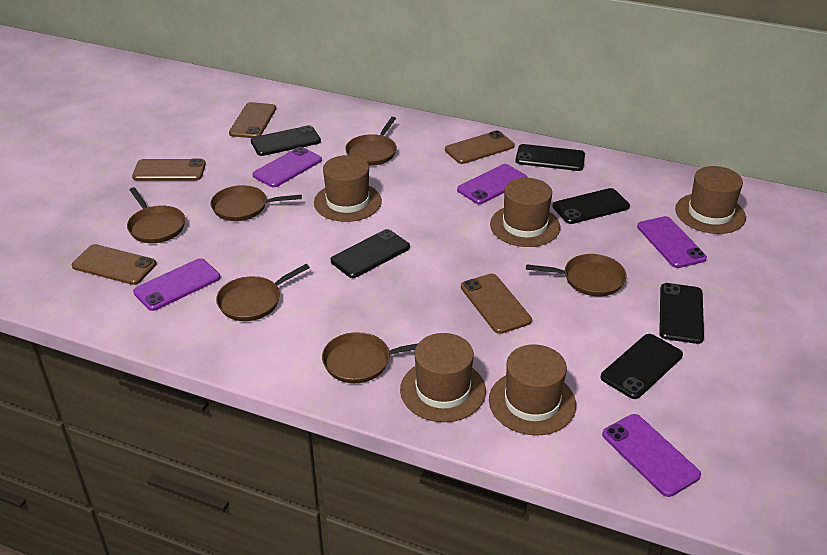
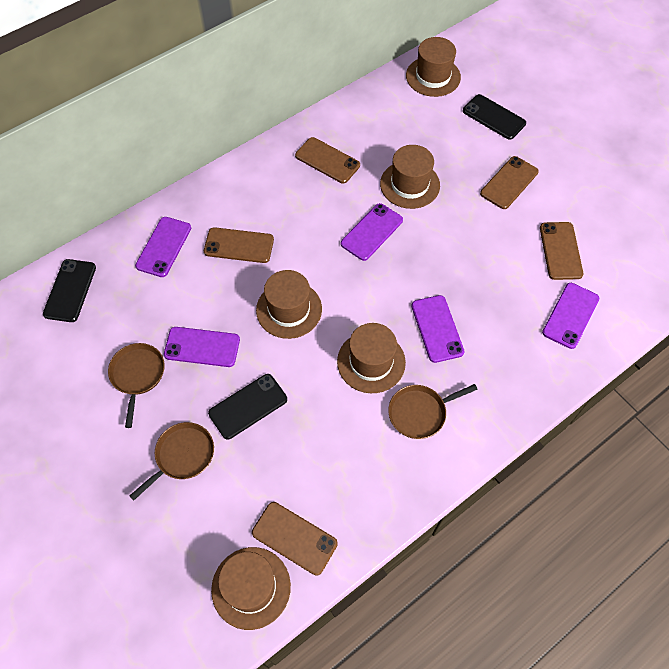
black phone: [251,125,321,156] [331,229,410,278] [515,144,585,171] [553,188,630,224] [601,334,683,399] [659,283,704,344] = 6 -> [43,259,96,322] [208,374,287,440] [463,94,526,140] = 3
brown pan: [127,187,185,243] [210,185,302,221] [216,264,310,321] [322,332,418,383] [345,117,397,166] [526,254,627,296] = 6 -> [108,343,165,428] [130,422,214,501] [388,384,478,439] = 3

